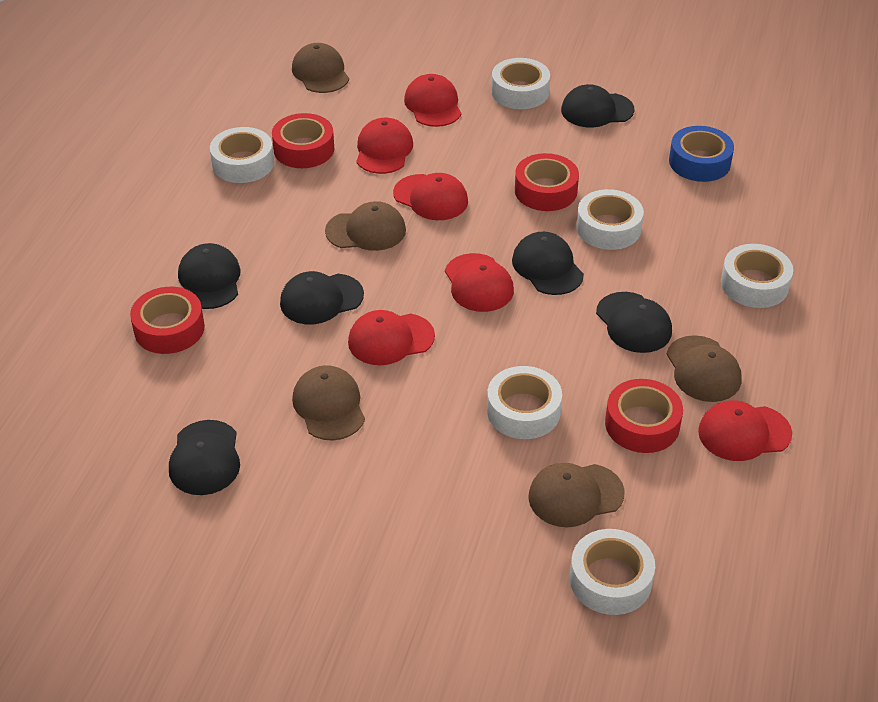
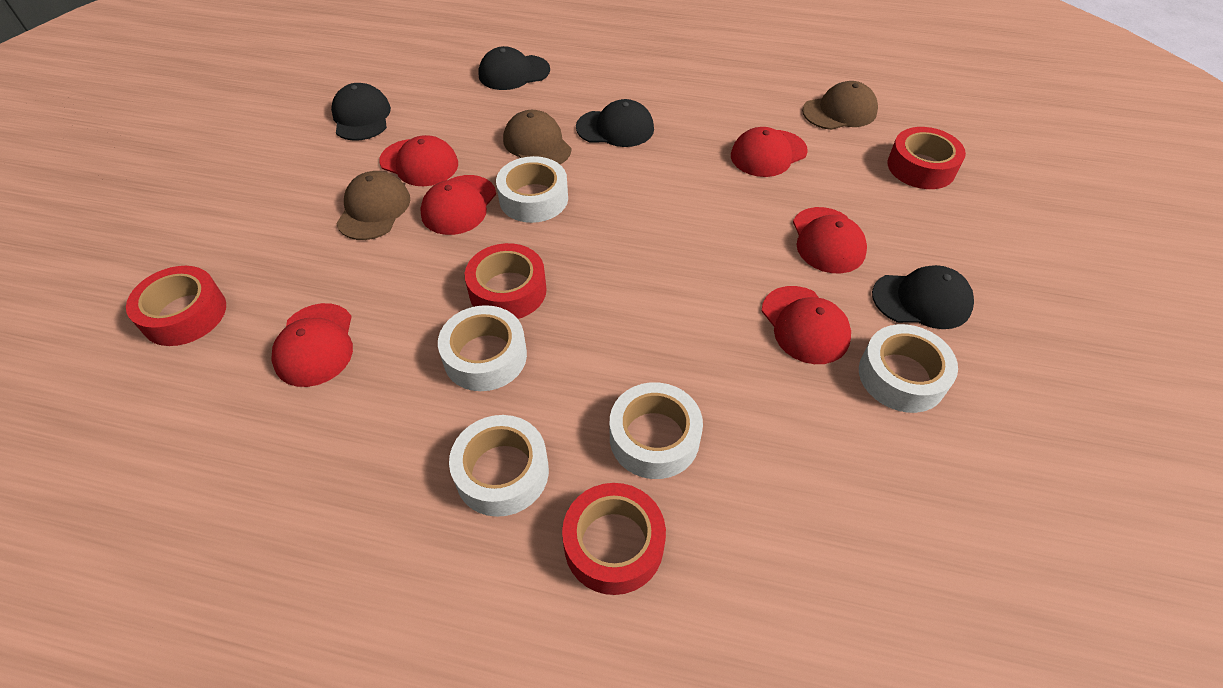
black cap: [169,420,240,495] [178,243,241,309] [280,271,364,324] [512,232,584,295] [561,84,634,128] [596,292,672,353] = 6 -> [331,83,391,141] [479,46,550,90] [576,99,654,147] [872,265,974,329] = 4
blue tape: [669,126,734,182] = 1 -> none = 0
brown cap: [292,43,349,93] [292,365,365,441] [325,201,406,251] [528,463,625,527] [666,335,742,402] = 5 -> [336,171,410,240] [503,110,572,164] [802,81,878,130] = 3
white tape: [210,127,274,183] [487,366,562,439] [491,58,550,109] [570,529,655,615] [576,189,644,250] [721,244,793,308] = 6 -> [438,305,527,391] [449,415,549,517] [496,156,568,223] [610,382,703,479] [859,324,958,413] = 5

